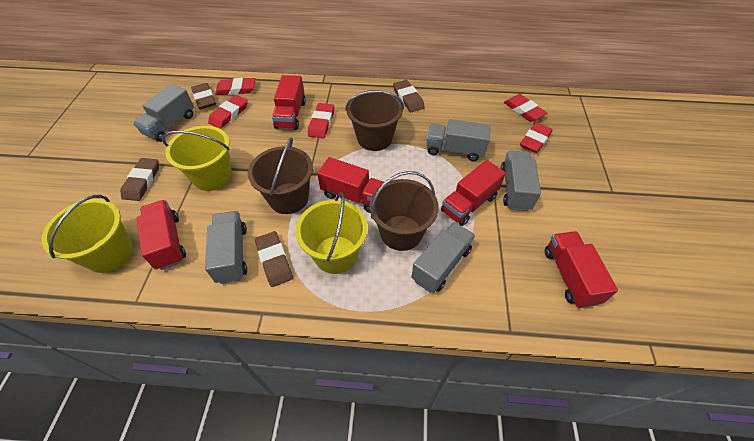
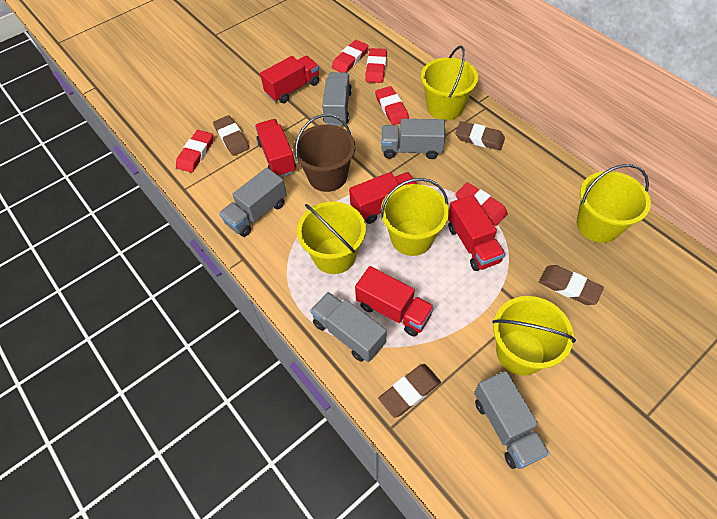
brown bucket: [248,137,313,214] [345,90,404,151] [369,171,439,251] = 3 -> [293,114,356,192] = 1
yellow bucket: [41,195,133,273] [162,126,232,191] [295,192,368,274] = 3 -> [297,202,366,274] [380,178,449,256] [421,46,478,121] [492,296,576,375] [577,164,651,243] = 5

